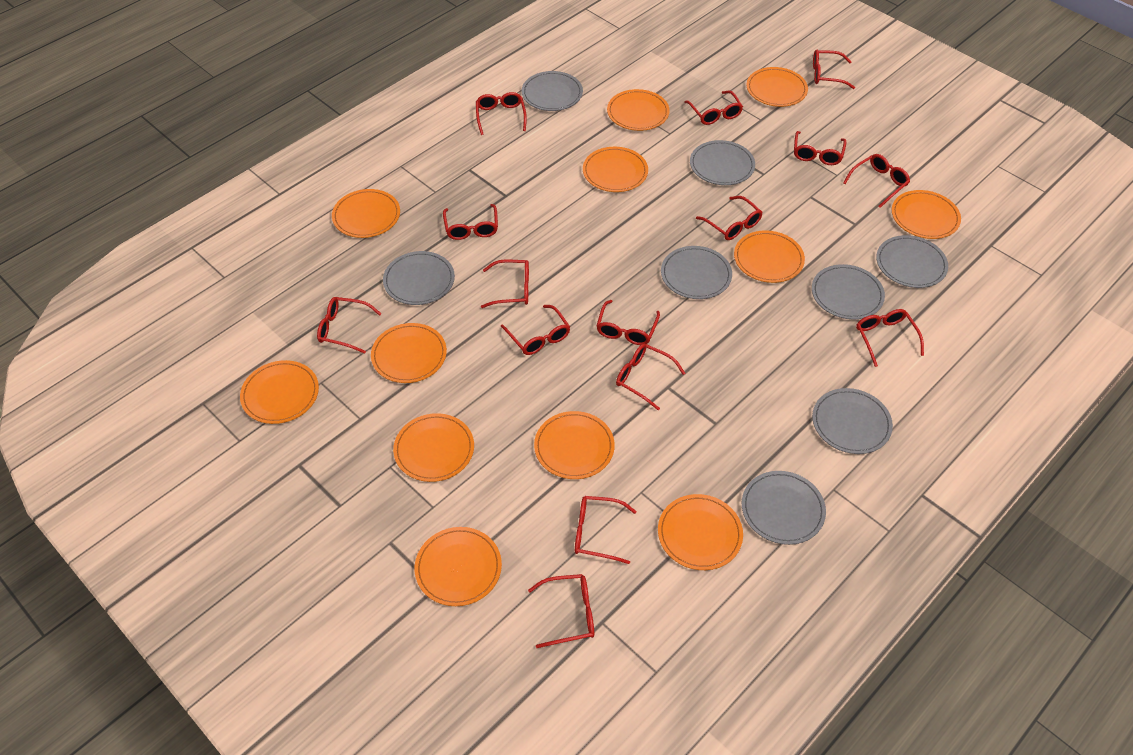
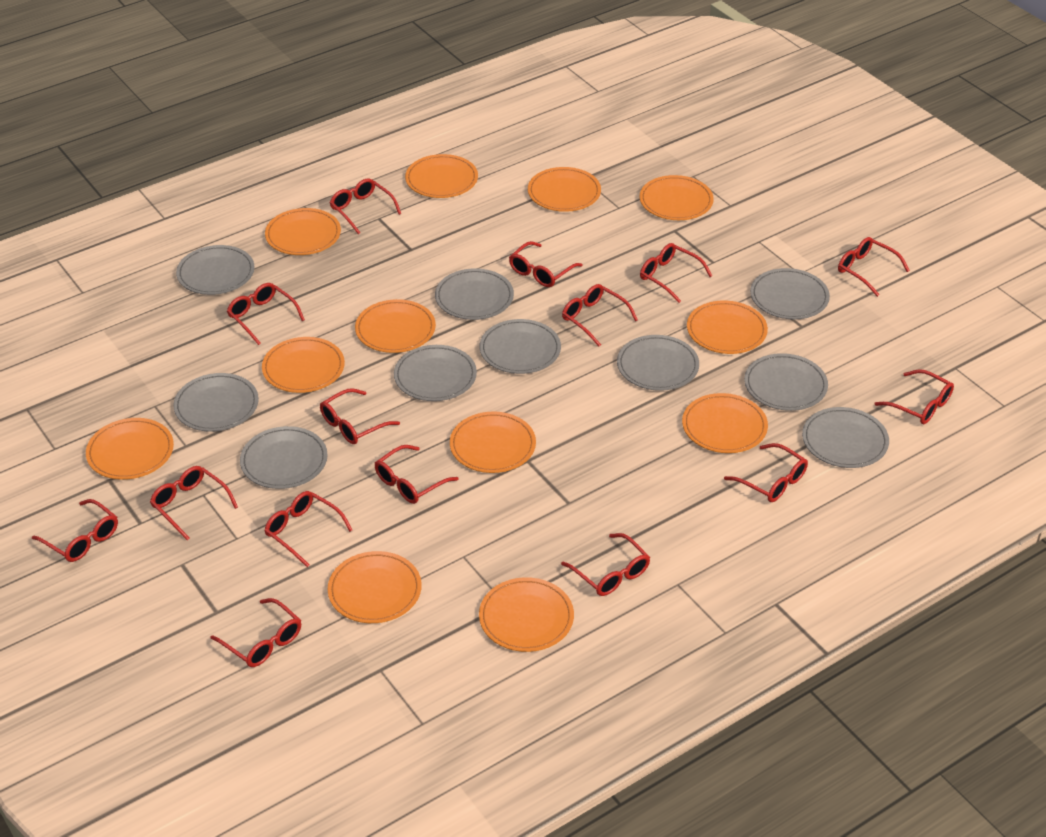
grey plate: [383,251,455,305] [522,71,583,111] [661,246,732,299] [690,140,755,185] [742,471,826,545] [812,264,885,319] [812,388,893,454] [876,235,948,288] = 8 -> [173,373,259,432] [176,245,255,295] [240,426,328,489] [394,345,477,401] [435,268,514,320] [480,319,561,374] [617,335,699,391] [744,353,828,411] [750,268,830,320] [802,407,889,468] = 10

